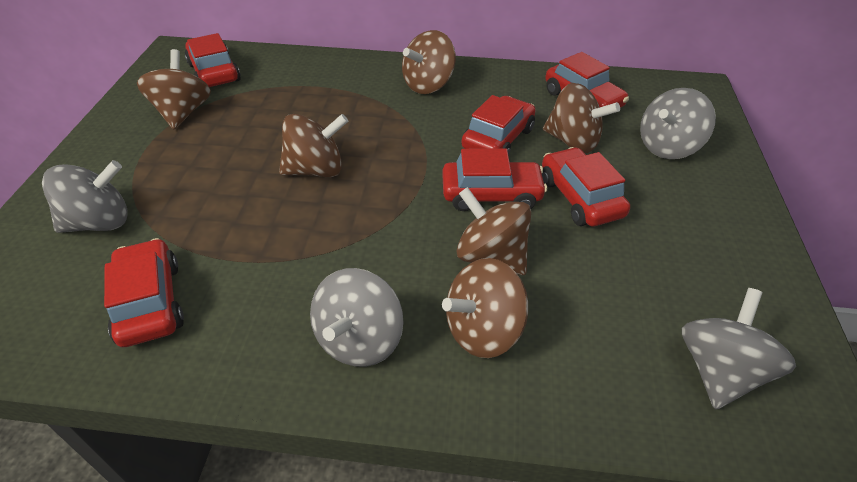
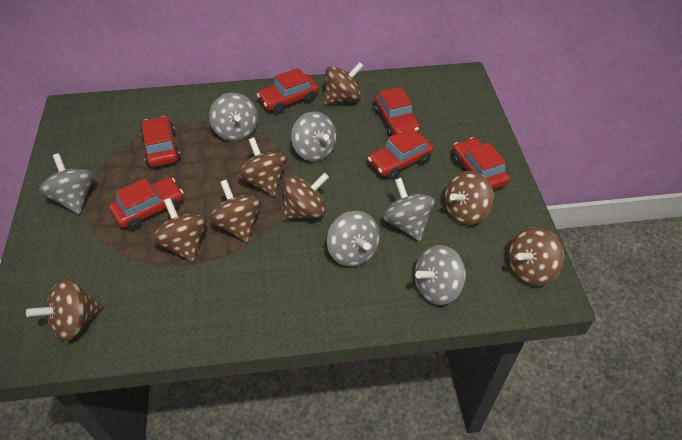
brown spinning top: [137,49,211,129] [279,114,348,177] [402,30,456,94] [442,258,528,358] [456,187,531,275] [543,83,620,153] = 6 -> [26,278,103,341] [152,198,207,262] [209,180,261,243] [238,138,287,197] [281,173,329,220] [324,62,363,105] [444,171,494,225] [508,227,565,286] = 8
grey spinning top: [42,160,128,233] [310,268,403,367] [640,88,716,159] [682,288,796,409] = 4 -> [39,153,94,214] [209,92,258,141] [291,112,337,162] [327,211,380,267] [383,178,435,241] [414,245,466,305] = 6

